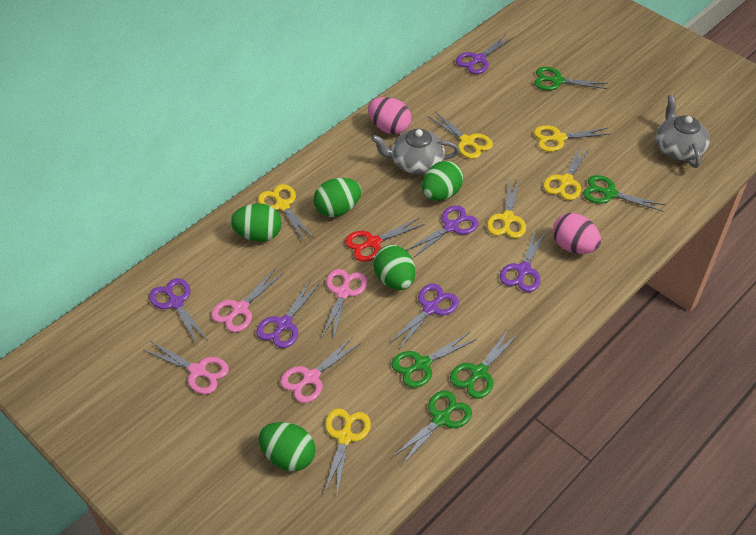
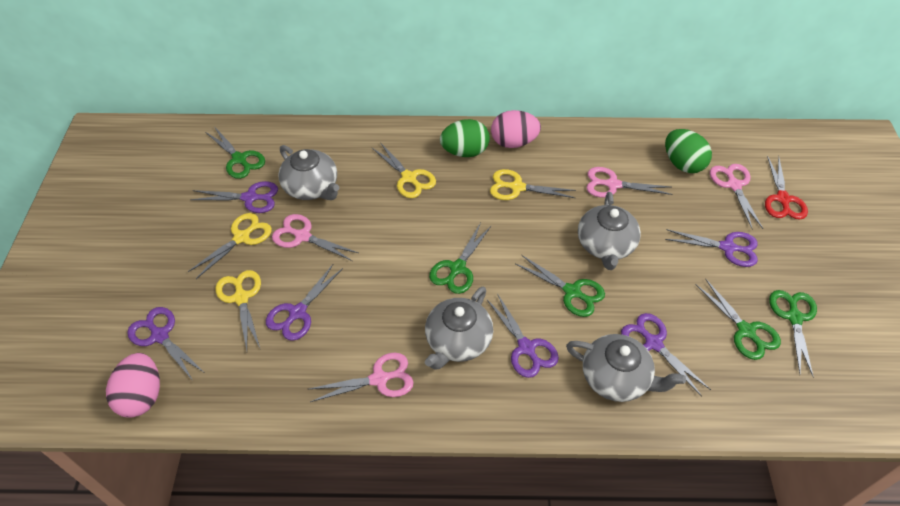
green egg: [230,203,282,242] [259,422,315,471] [314,178,361,217] [373,245,415,290] [422,161,463,201] = 5 -> [440,119,490,157] [665,129,712,173] = 2
grey teapot: [371,128,460,175] [656,94,710,168] = 2 -> [278,145,339,200] [425,287,493,370] [566,334,686,402] [578,192,641,270] = 4
yellow scissors: [258,184,315,242] [324,408,371,495] [427,112,493,159] [487,180,526,238] [534,125,611,152] [543,147,590,200] = 6 -> [188,213,272,279] [215,270,261,350] [371,142,436,198] [490,169,576,200] = 4

